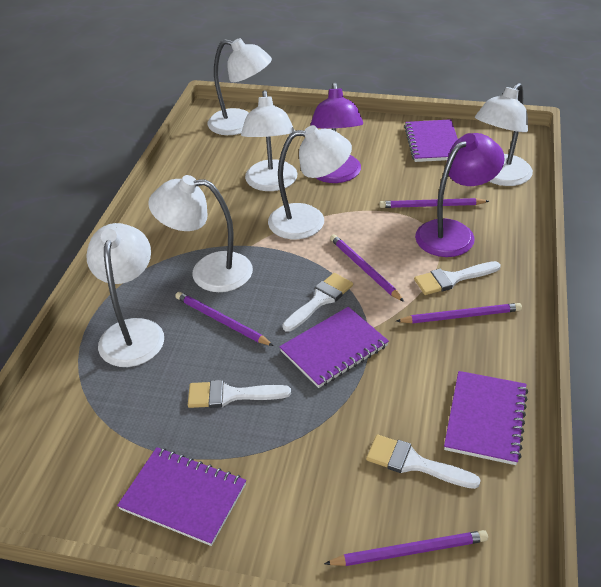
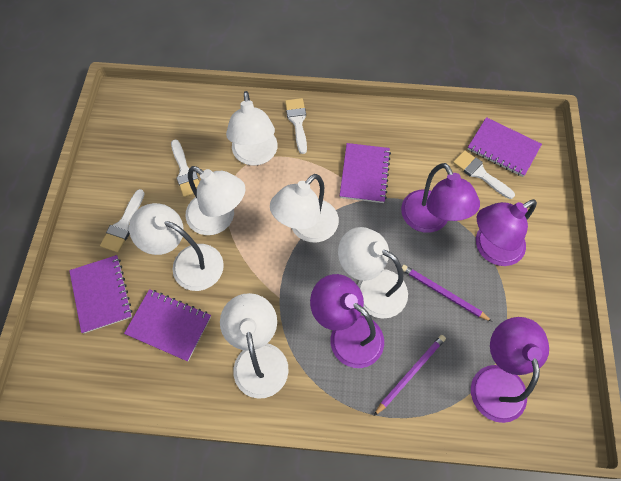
purple lamp: [310,82,363,183] [415,133,505,257] = 2 -> [310,274,384,368] [401,163,480,233] [471,317,549,423] [476,199,537,266] = 4
purple pencil: [175,292,274,346] [324,530,488,566] [330,234,404,302] [380,198,489,208] [396,303,522,324] = 5 -> [374,335,446,416] [402,265,493,322] = 2

